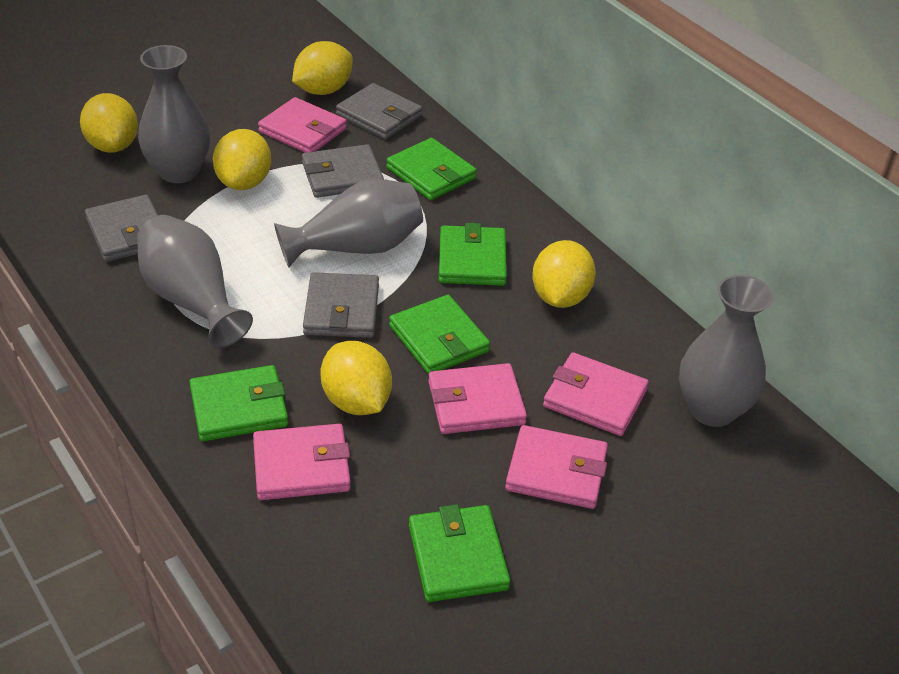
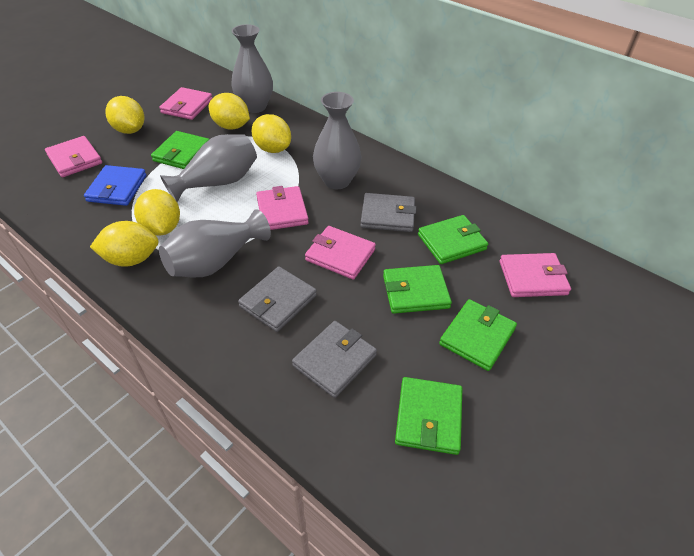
blue wallet: none = 0 -> [84,165,146,206] = 1
grey wallet: [85,194,158,262] [302,144,384,198] [303,272,379,338] [336,83,422,139] = 4 -> [238,266,317,332] [292,321,377,398] [360,193,416,232] = 3

